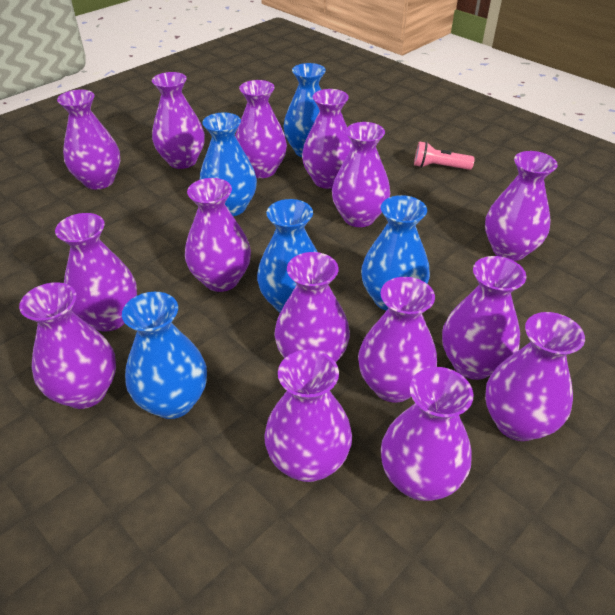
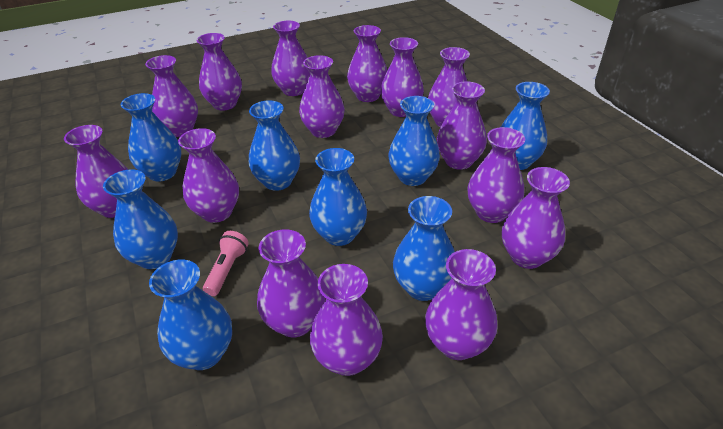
blue vase: [122,292,207,419] [200,112,257,216] [257,199,317,313] [283,63,326,157] [361,195,430,311] = 5 -> [103,170,178,269] [121,93,181,181] [149,260,232,370] [249,100,300,191] [309,148,367,246] [389,96,440,186] [393,196,455,301] [501,82,550,170] = 8

